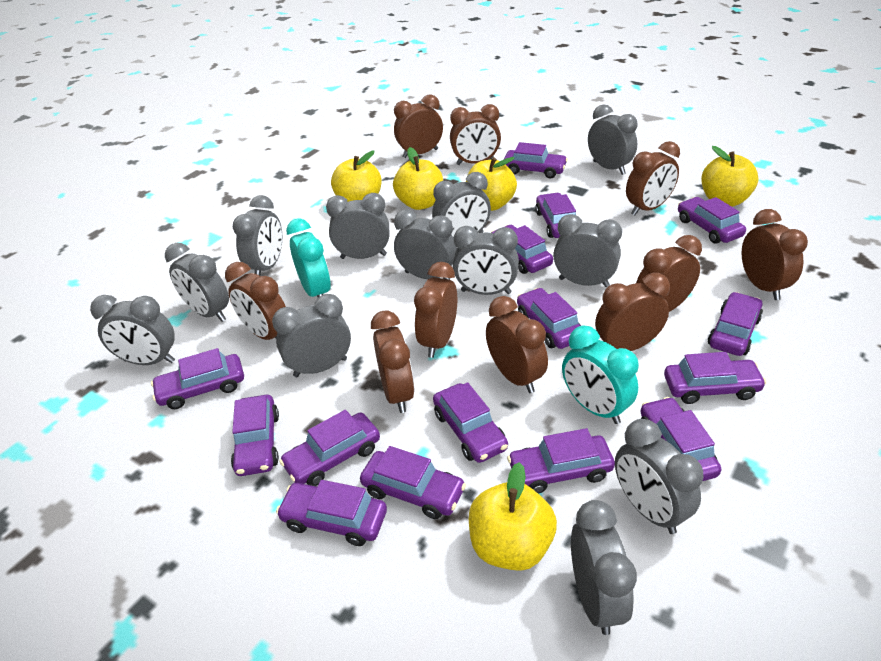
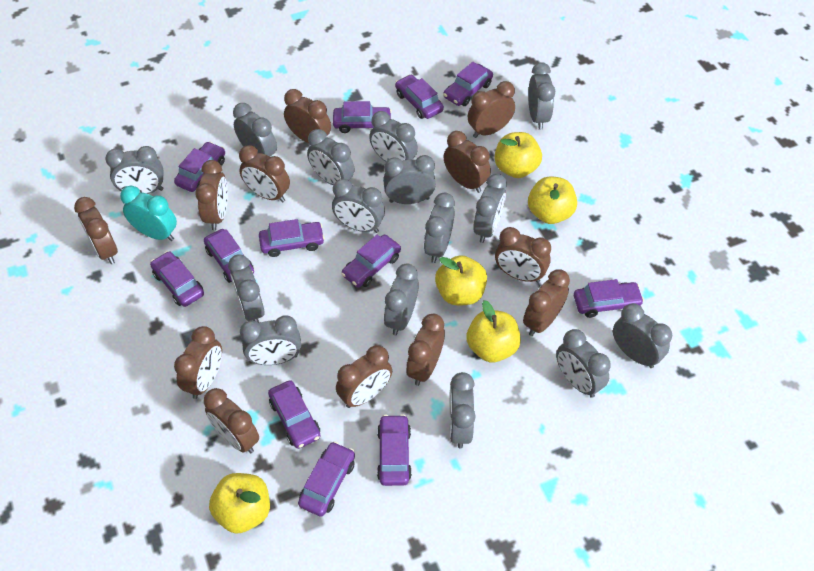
brown clock: [225,262,286,340] [371,311,415,413] [394,94,443,158] [414,262,457,358] [450,104,501,165] [486,296,548,393] [595,273,670,351] [626,141,680,215] [636,235,702,312] [741,209,808,300] = 10 -> [74,197,118,264] [174,326,222,399] [195,160,228,230] [204,388,259,453] [239,145,290,203] [284,89,331,143] [336,345,392,408] [406,314,445,386] [443,131,491,193] [468,81,515,138] [495,227,551,283] [523,269,570,336] = 12
grey clock: [90,295,175,365] [165,243,229,322] [233,195,282,276] [272,294,351,377] [326,193,389,259] [394,209,457,280] [432,172,491,238] [453,226,519,295] [553,214,622,287] [571,500,637,635] [588,104,638,175] [615,419,704,534] = 12 -> [105,146,163,194] [228,254,265,323] [233,103,277,156] [240,316,301,365] [307,129,355,185] [332,179,385,233] [369,111,418,162] [383,155,436,204] [384,264,419,335] [424,193,455,263] [449,372,476,448] [473,174,507,243] [528,62,555,130] [556,329,611,398] [613,303,672,368] = 15
purple car: [151,348,244,409] [231,395,279,476] [276,480,387,546] [279,410,380,486] [360,446,466,519] [433,382,508,463] [491,225,553,274] [504,142,568,178] [507,428,615,494] [517,288,581,349] [535,193,576,238] [640,397,721,481] [664,352,766,404] [678,197,746,244] [708,292,763,356] = 15 -> [150,251,204,307] [174,142,225,192] [204,229,254,283] [259,219,325,257] [268,380,321,449] [298,441,355,517] [333,101,392,133] [341,235,401,287] [377,414,412,486] [395,74,444,119] [443,62,493,106] [574,279,644,318] = 12
turquoise clock: [286,219,331,297] [562,325,639,424] = 2 -> [120,186,177,241] = 1

